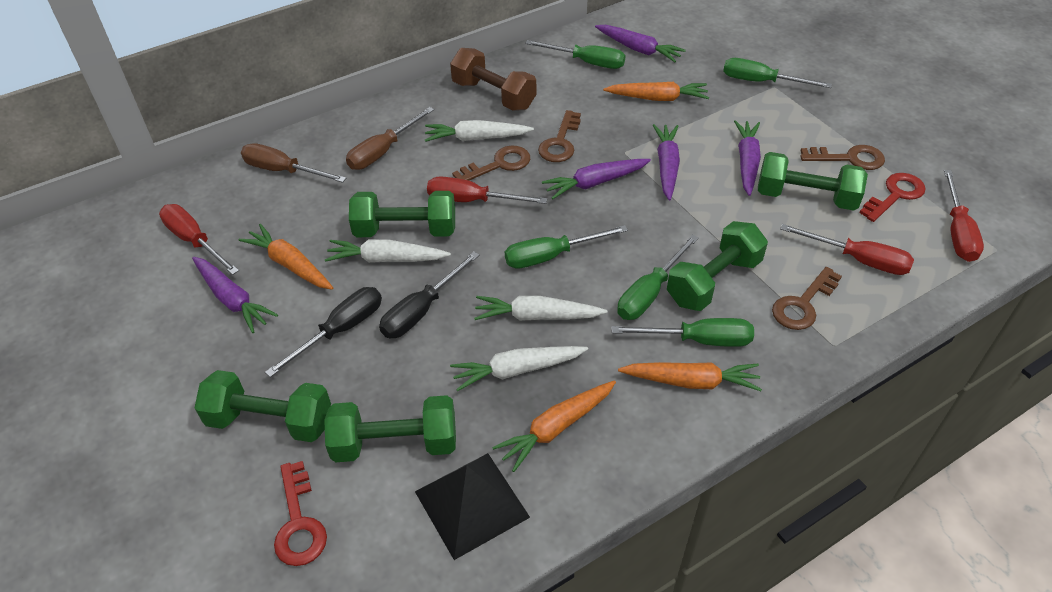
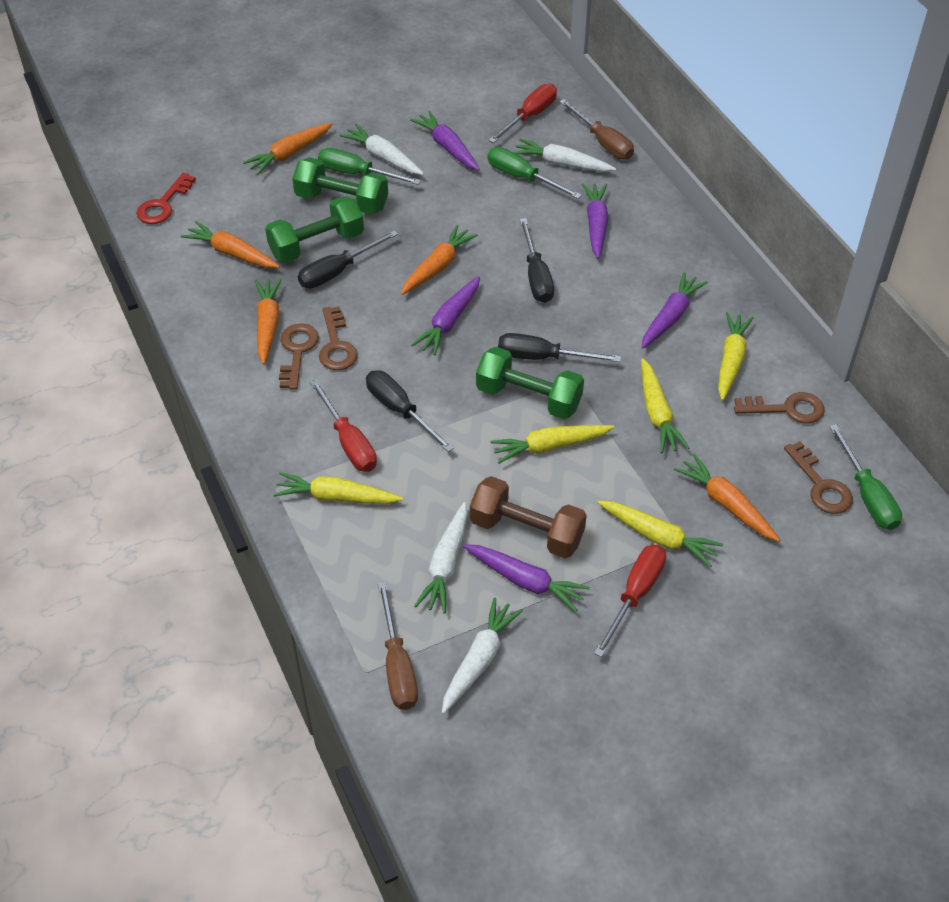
black pyramid: [415,453,530,560] = 1 -> none = 0
black screwdriver: [265,287,382,377] [379,252,480,338] = 2 -> [298,230,398,288] [366,370,454,452] [498,333,621,362] [520,218,554,303] = 4
green dumbbell: [195,370,331,442] [324,395,456,462] [349,191,455,237] [667,221,768,311] [758,152,868,211] = 5 -> [265,196,364,263] [292,157,388,215] [476,347,584,419] = 3
green screwdriver: [505,225,628,269] [525,40,625,69] [612,318,754,347] [617,234,699,320] [723,58,832,88] = 5 -> [318,148,421,185] [488,147,582,199] [829,424,902,530] = 3
orange carrot: [238,224,333,290] [492,380,616,472] [603,82,709,101] [618,362,762,391] = 4 -> [181,221,280,268] [243,122,333,175] [255,278,282,365] [401,225,478,295] [674,454,780,542] = 5
red key: [274,461,327,566] [859,173,926,222] = 2 -> [136,173,196,224] = 1
red screwdriver: [159,204,239,275] [427,176,547,204] [780,224,914,275] [944,170,984,262] = 4 -> [310,379,377,472] [489,84,557,143] [594,545,666,657] = 3
yellow carrot: none = 0 -> [273,472,403,504] [490,425,614,464] [597,501,723,567] [641,358,689,453] [718,312,754,401] = 5

